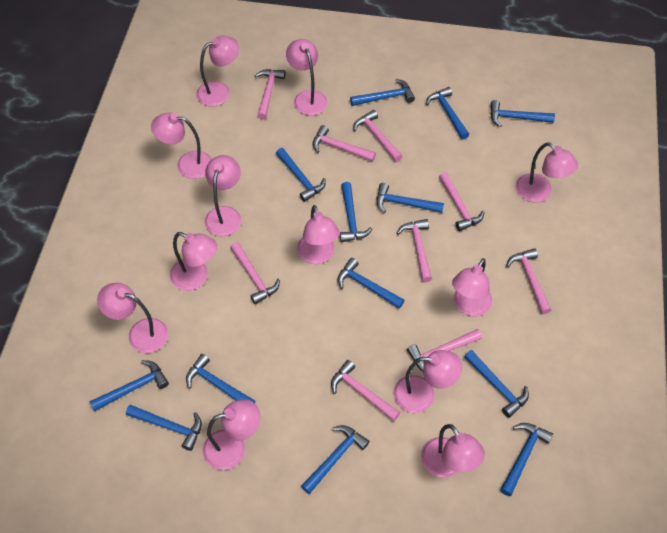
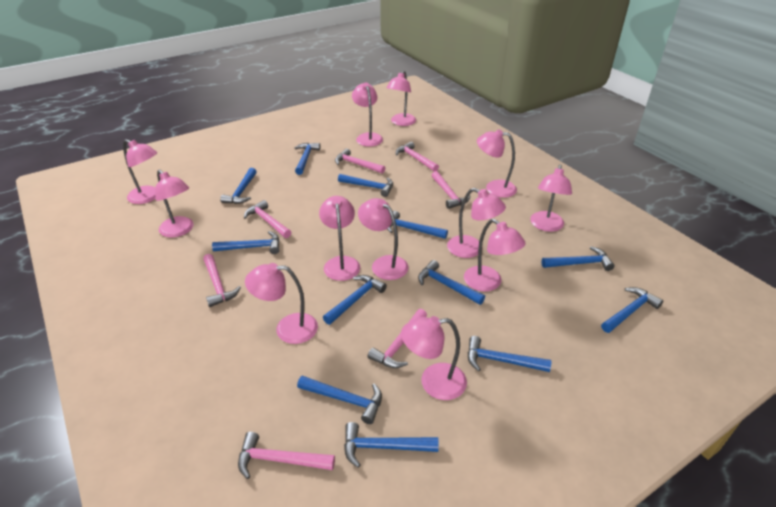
blue hammer: [89,360,169,412] [126,405,202,451] [186,354,255,403] [276,148,326,202] [301,425,370,494] [338,258,405,308] [340,182,373,242] [350,79,415,106] [376,183,444,213] [426,87,469,139] [464,350,529,418] [491,100,555,127] [500,423,553,496] = 13 -> [212,231,279,254] [220,168,257,204] [294,143,321,175] [297,376,382,424] [323,275,387,325] [338,174,393,197] [344,422,439,468] [387,211,448,239] [418,260,485,305] [468,336,551,372] [542,246,615,271] [601,287,663,333] = 12
pink hammer: [230,242,280,304] [255,69,285,120] [313,125,376,162] [331,360,400,421] [353,110,403,162] [397,219,432,282] [407,329,482,372] [439,172,485,231] [506,248,551,314] = 9 -> [203,254,241,307] [238,432,335,479] [244,200,291,238] [335,148,385,174] [368,309,427,368] [396,141,439,171] [431,171,470,209] = 7

